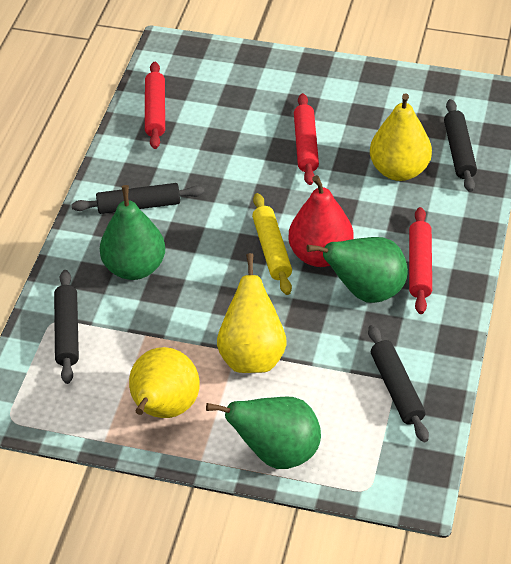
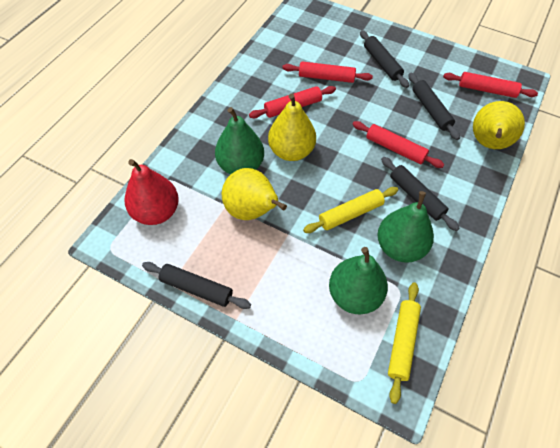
red rolling pin: [145,62,165,149] [294,93,319,185] [409,207,432,314] = 3 -> [249,86,336,118] [282,61,373,83] [352,121,444,168] [443,72,538,98] = 4
yellow rolling pin: [252,193,292,295] = 1 -> [303,187,398,233] [388,282,421,404] = 2

